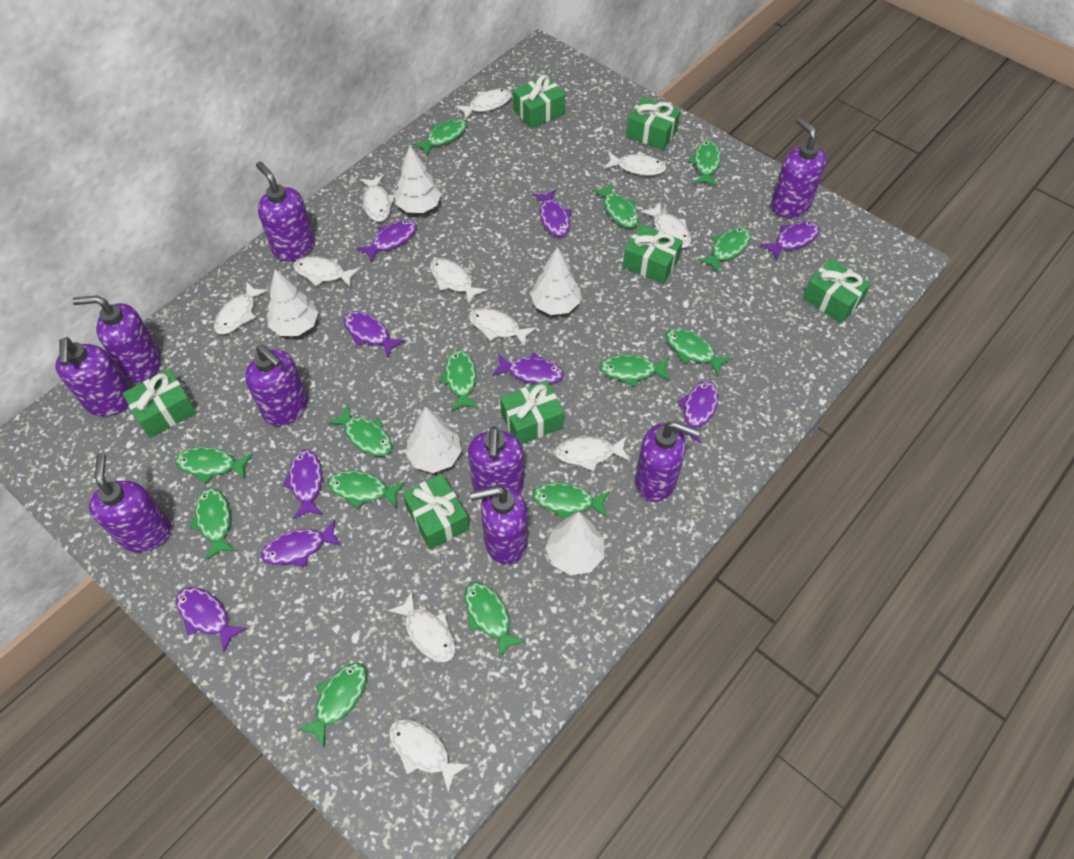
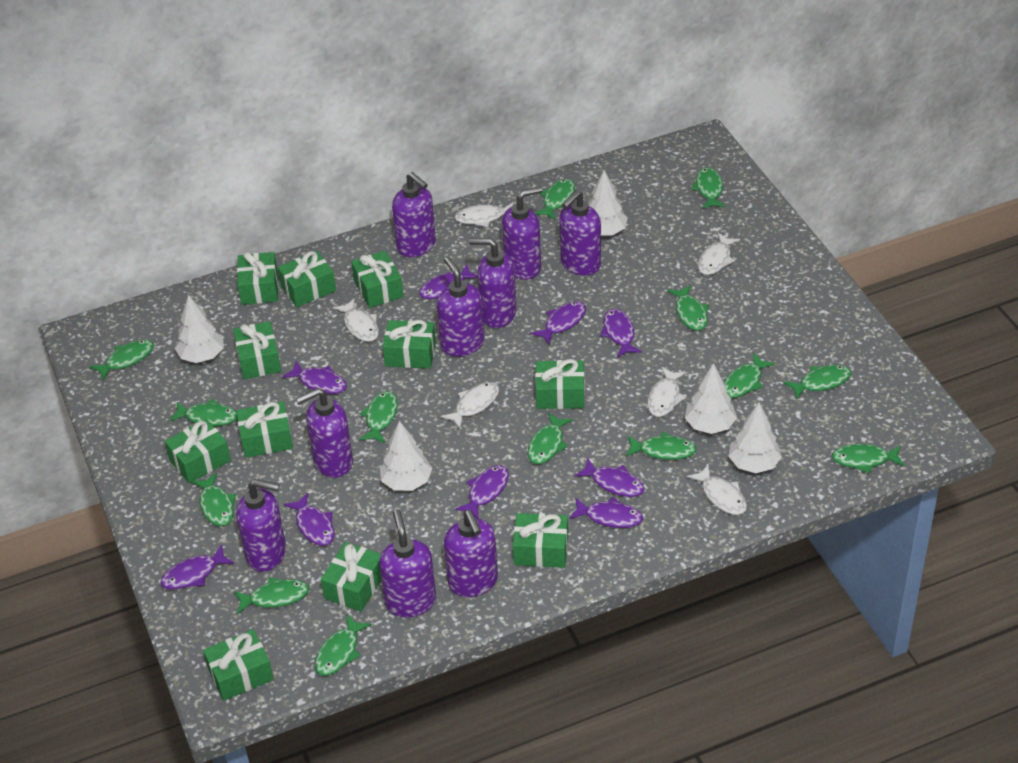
green gift: [122,369,197,438] [402,474,469,550] [500,380,564,445] [513,75,565,129] [623,224,683,284] [626,97,681,150] [803,259,871,323] = 7 -> [165,419,231,484] [203,629,274,701] [233,321,281,380] [236,401,293,458] [237,252,278,305] [278,251,336,307] [321,542,381,612] [351,251,403,308] [383,320,436,369] [513,513,568,568] [535,359,585,409] = 11
white fish: [214,281,268,335] [293,256,360,288] [360,175,395,222] [388,591,456,662] [389,719,470,793] [430,258,487,304] [455,89,512,120] [469,308,536,348] [555,436,630,471] [604,151,666,176] [641,202,691,248] = 11 -> [333,298,379,342] [441,382,499,429] [455,203,514,227] [648,367,687,417] [687,465,747,515] [698,233,740,275] = 6

